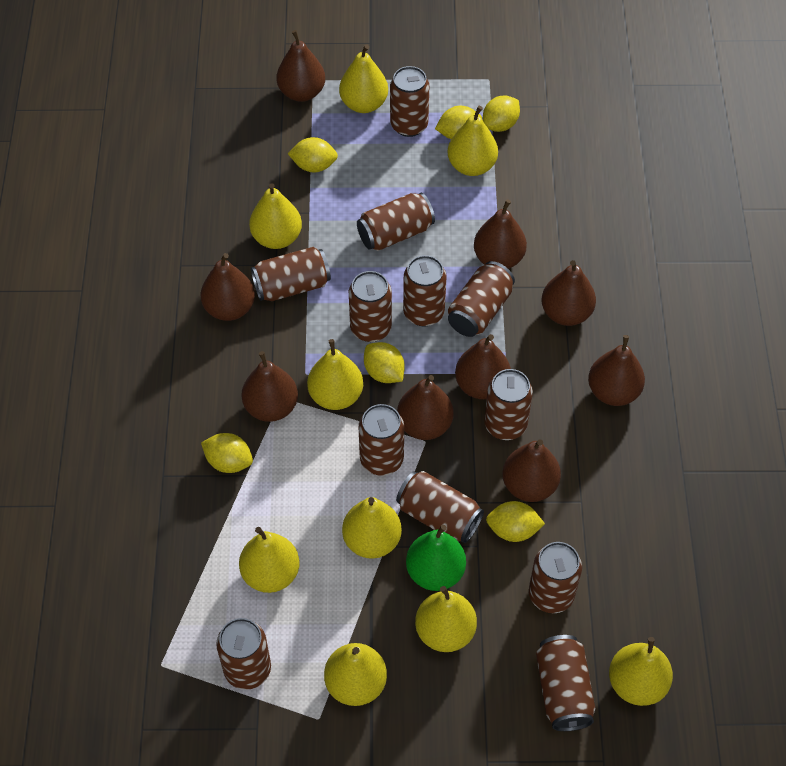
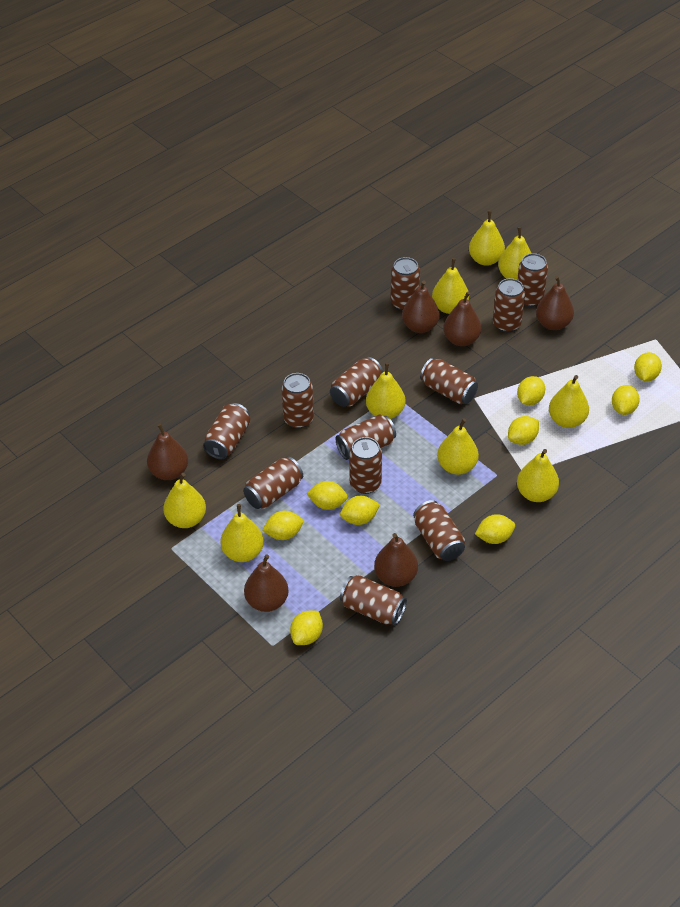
brown pear: [200,253,255,321] [241,351,298,422] [277,30,325,102] [397,375,454,440] [455,334,511,399] [474,199,527,269] [502,439,561,502] [542,260,596,326] [588,335,645,406] = 9 -> [147,424,188,480] [244,554,289,612] [374,533,418,587] [402,281,440,333] [443,292,481,346] [536,276,574,330] = 6
green pear: [406,525,466,591] = 1 -> none = 0
yellow lemon: [201,433,253,473] [288,137,338,172] [364,342,405,383] [435,106,482,139] [483,95,520,132] [486,501,545,542] = 6 -> [262,511,303,540] [290,611,323,645] [306,481,348,510] [340,496,380,525] [475,514,515,544] [508,416,539,445] [517,376,545,405] [612,385,640,415] [634,352,662,381] = 9

